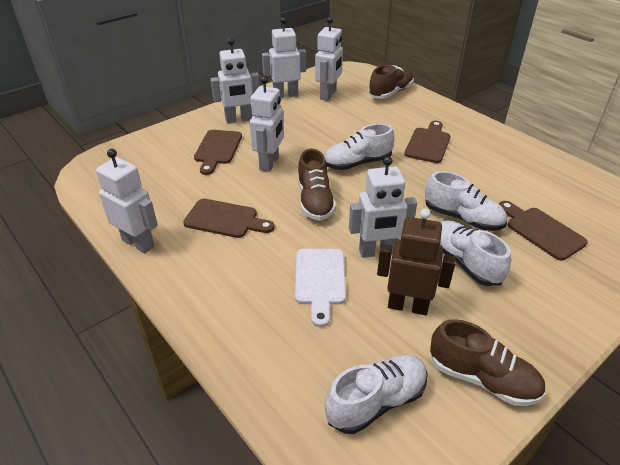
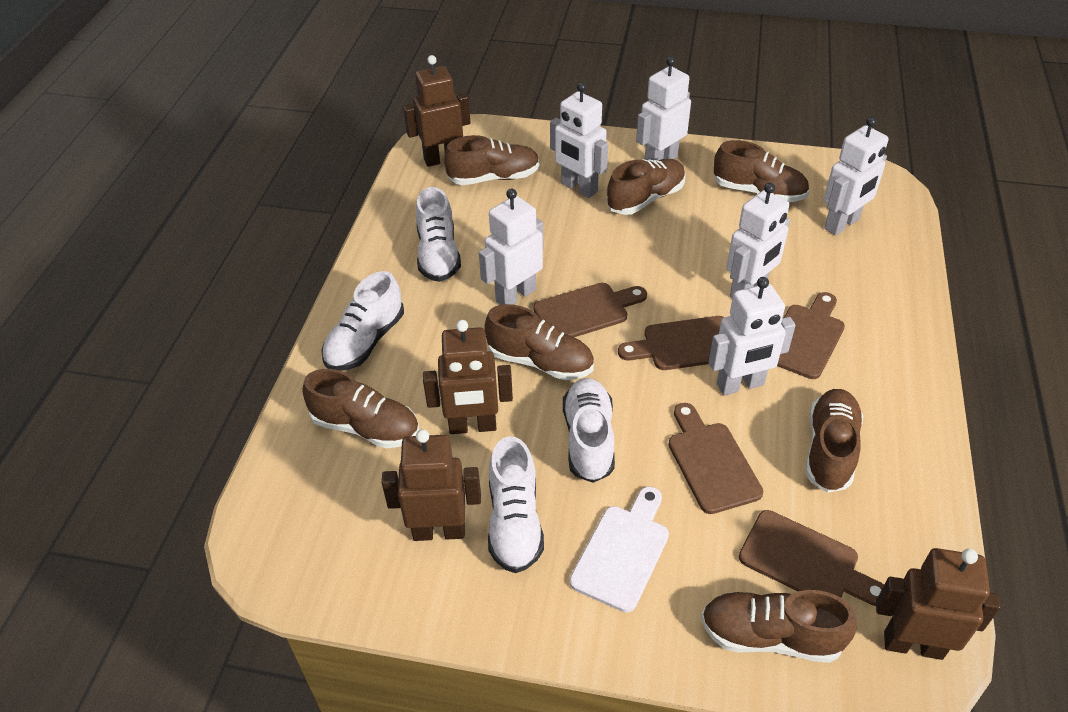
brown cutting board: [183,199,274,238] [194,130,242,175] [404,121,451,163] [499,201,588,261] = 4 -> [533,283,647,337] [618,316,724,370] [668,403,763,514] [739,510,884,606] [777,292,845,379] = 5
brown robot: [377,208,456,315] = 1 -> [382,429,481,541] [403,55,470,167] [423,320,513,434] [876,548,1001,660] = 4
brown shoe: [297,149,336,221] [368,65,414,99] [430,319,546,406] = 3 -> [302,369,419,448] [444,135,540,185] [485,304,594,380] [607,159,685,215] [701,590,857,663] [713,140,809,202] [806,389,863,493] = 7

